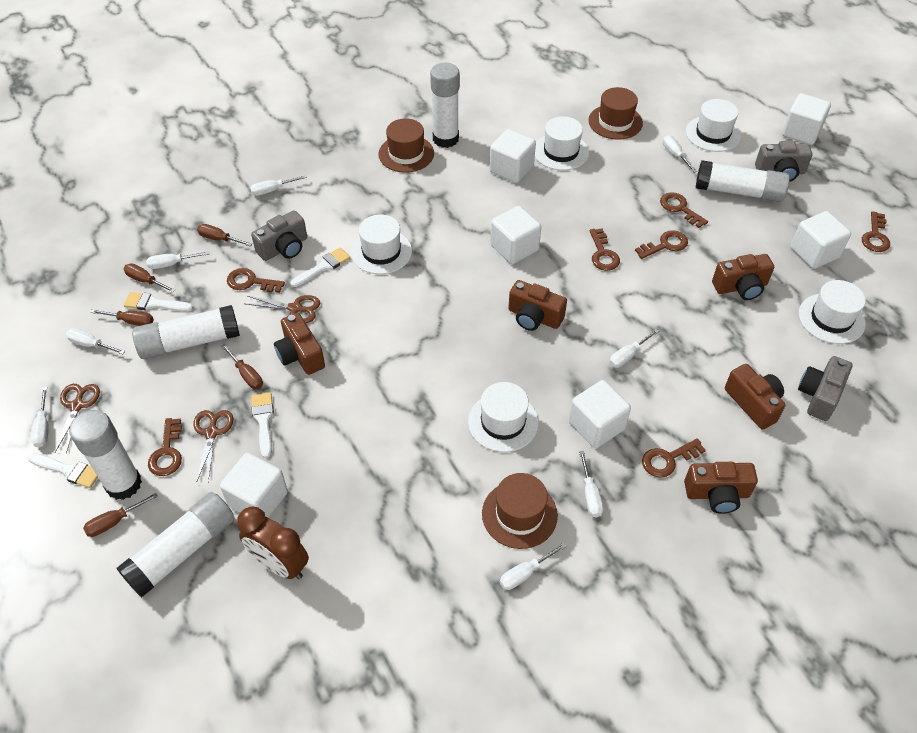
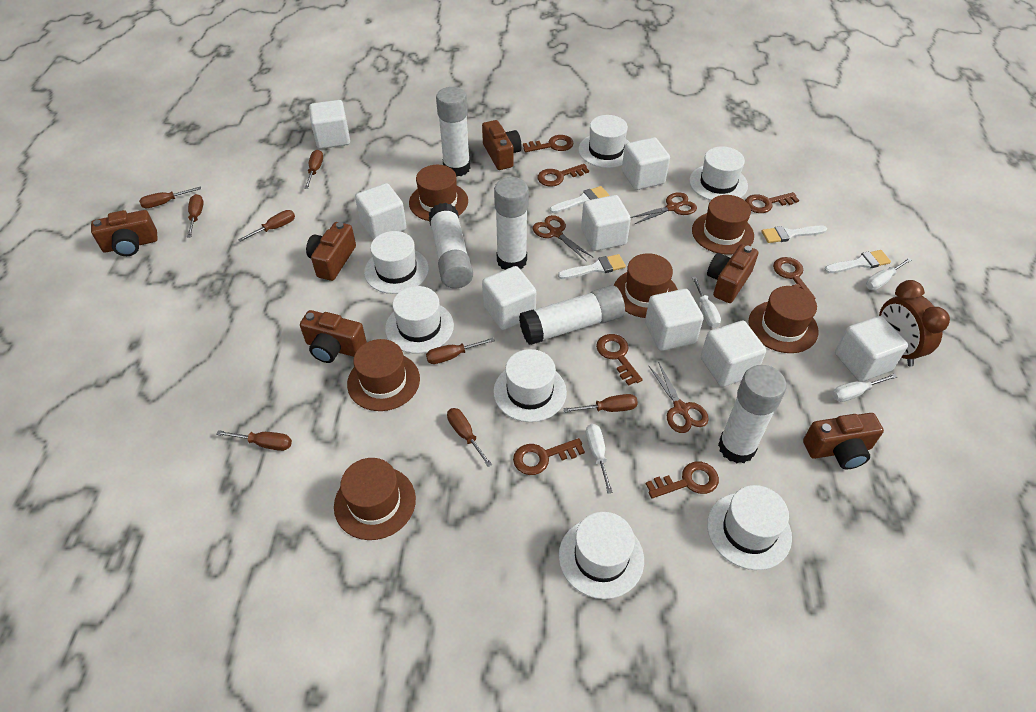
brown camera: [274,313,325,375] [508,280,567,331] [684,462,758,514] [712,254,774,300] [725,364,785,429] = 5 -> [91,210,158,256] [300,310,367,363] [306,222,356,281] [482,120,522,170] [707,244,758,303] [803,413,884,469] = 6
brown hat: [378,118,434,173] [482,473,558,549] [589,87,643,140] = 3 -> [334,458,416,540] [347,339,420,411] [409,165,468,221] [614,253,678,318] [692,195,754,255] [748,286,819,353] = 6
brown screwdriver: [83,493,158,537] [90,309,154,326] [123,263,175,293] [197,224,252,246] [221,344,263,389] = 5 -> [139,186,201,208] [187,194,204,238] [216,430,292,451] [238,210,295,242] [304,150,323,189] [426,338,495,364] [447,408,492,467] [563,394,638,413] = 8
grey camera: [251,210,307,261] [755,141,812,182] [798,356,852,421] = 3 -> none = 0
white cube: [220,453,288,518] [489,129,536,183] [490,206,541,264] [569,380,631,448] [782,93,831,145] [790,211,851,269] = 6 -> [309,100,350,149] [355,183,407,240] [482,266,536,330] [581,195,631,251] [622,137,670,190] [645,289,704,351] [701,321,766,387] [835,316,908,382] = 8
white hat: [351,214,412,274] [468,382,539,452] [535,116,589,170] [686,99,741,152] [799,280,866,344] = 5 -> [364,231,429,294] [385,286,454,354] [493,349,567,422] [559,512,644,599] [578,115,630,168] [689,146,748,200] [707,485,792,570] = 7
white screwdriver: [31,387,49,447] [66,328,125,354] [146,251,210,269] [250,175,307,196] [500,543,567,590] [579,451,603,517] [609,329,659,368] [663,135,697,173] = 8 -> [586,424,613,494] [692,277,721,328] [832,374,897,402] [866,258,912,290] = 4

